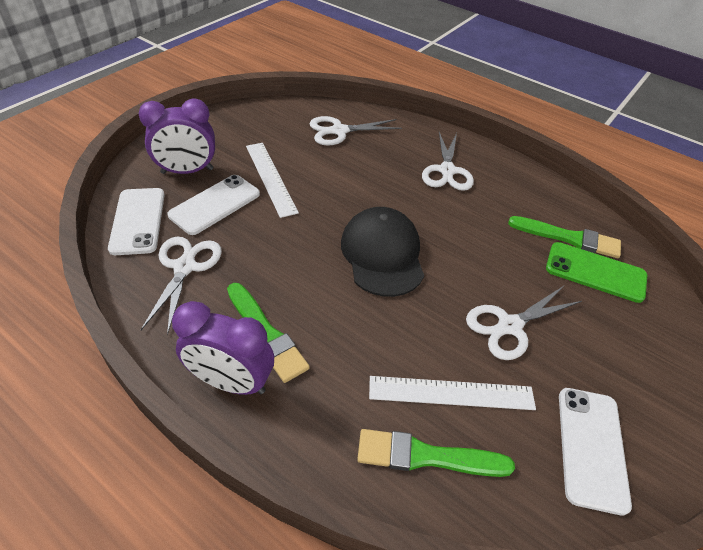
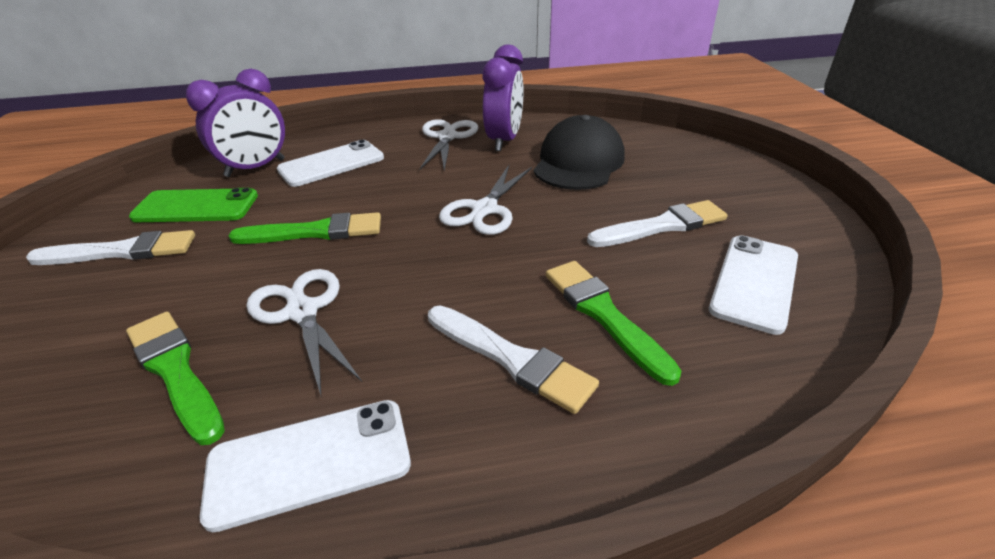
white brush: none = 0 -> [26,230,195,265] [428,306,599,414] [587,200,728,247] = 3
white ruler: [246,143,299,218] [369,376,536,410] = 2 -> none = 0
white scissors: [141,237,222,335] [309,116,402,146] [422,132,474,191] [466,286,582,360] = 4 -> [246,269,362,395] [420,119,478,171] [439,165,532,235] = 3

